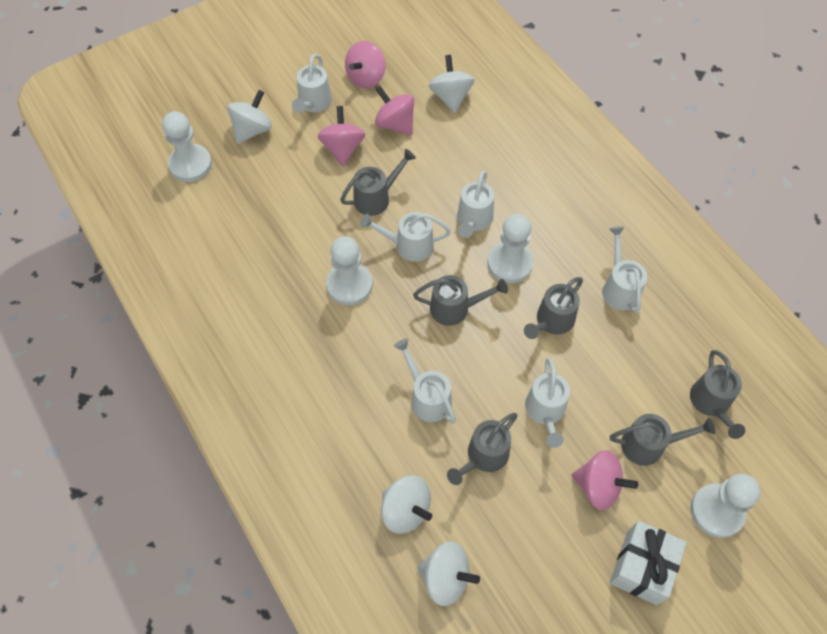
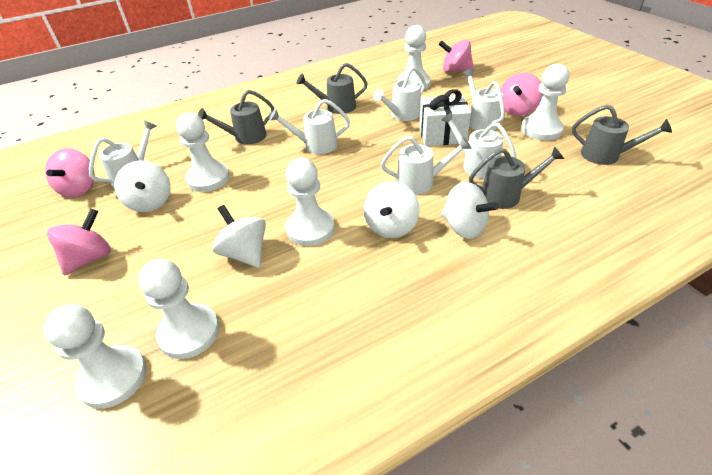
grey watering can: [340,149,416,216] [413,275,508,326] [447,413,518,485] [524,277,583,339] [610,414,715,466] [690,350,745,439] = 6 -> [198,90,274,145] [297,63,368,114] [469,147,564,209] [572,105,672,165] = 4
white pawn: [162,112,212,182] [326,236,372,305] [487,214,533,283] [691,474,761,538] = 4 -> [43,305,147,409] [138,259,219,359] [176,112,230,192] [285,158,335,246] [397,25,431,90] [521,64,569,140] = 6

